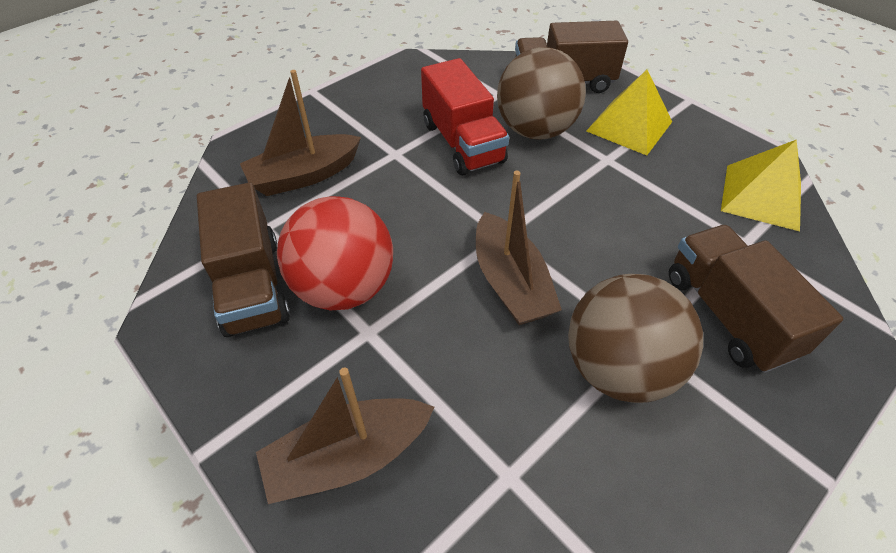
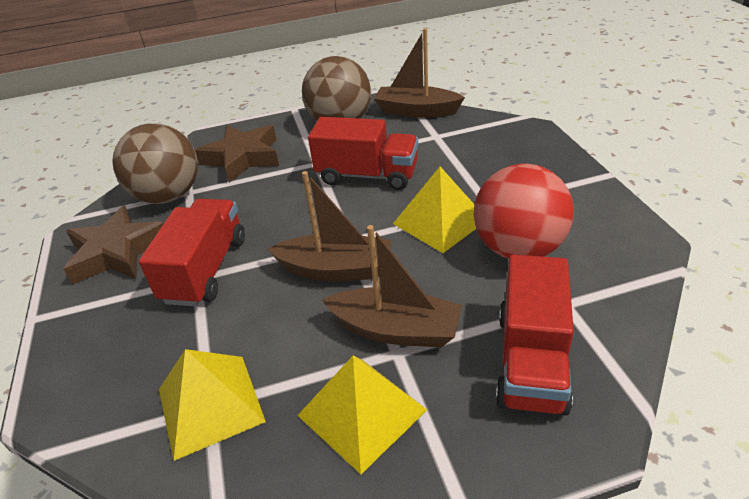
brown star: none = 0 -> [64,205,164,285] [195,125,279,183] = 2
brown truck: [197,182,290,337] [515,21,628,93] [669,225,843,373] = 3 -> none = 0
red truck: [421,58,509,175] = 1 -> [139,199,245,306] [308,117,418,190] [495,255,574,416] = 3
yellow pyramid: [586,70,672,156] [721,139,801,232] = 2 -> [159,349,266,461] [297,356,427,474] [393,167,476,253] = 3

